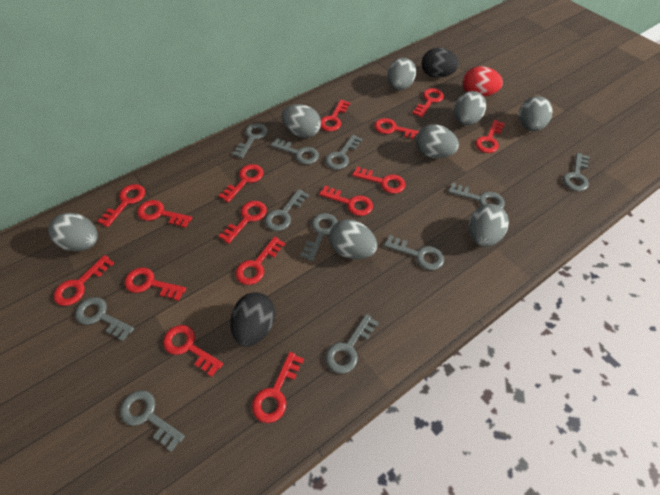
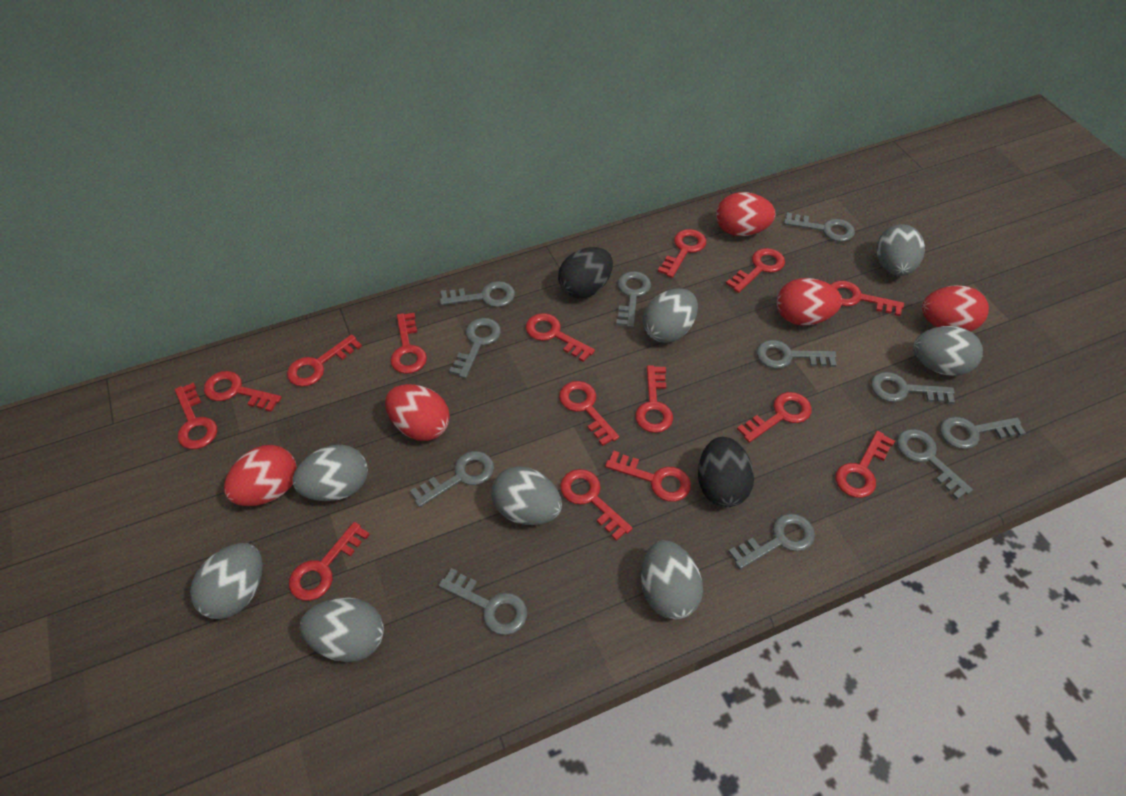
red egg: [463,66,503,97] = 1 -> [224,445,297,506] [385,384,450,441] [716,192,776,236] [777,278,842,325] [922,285,989,331] = 5

